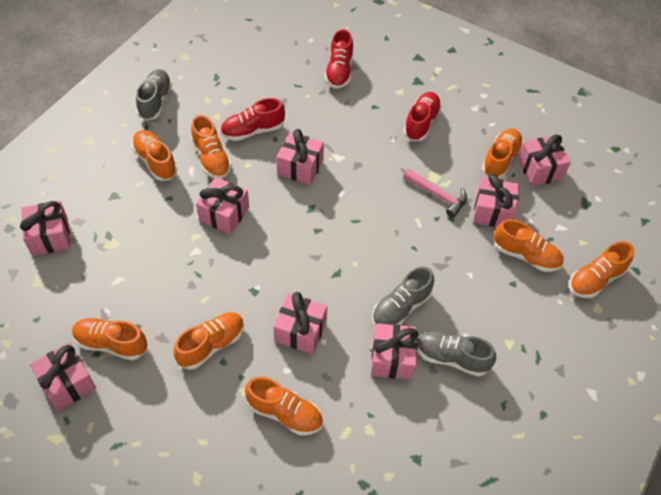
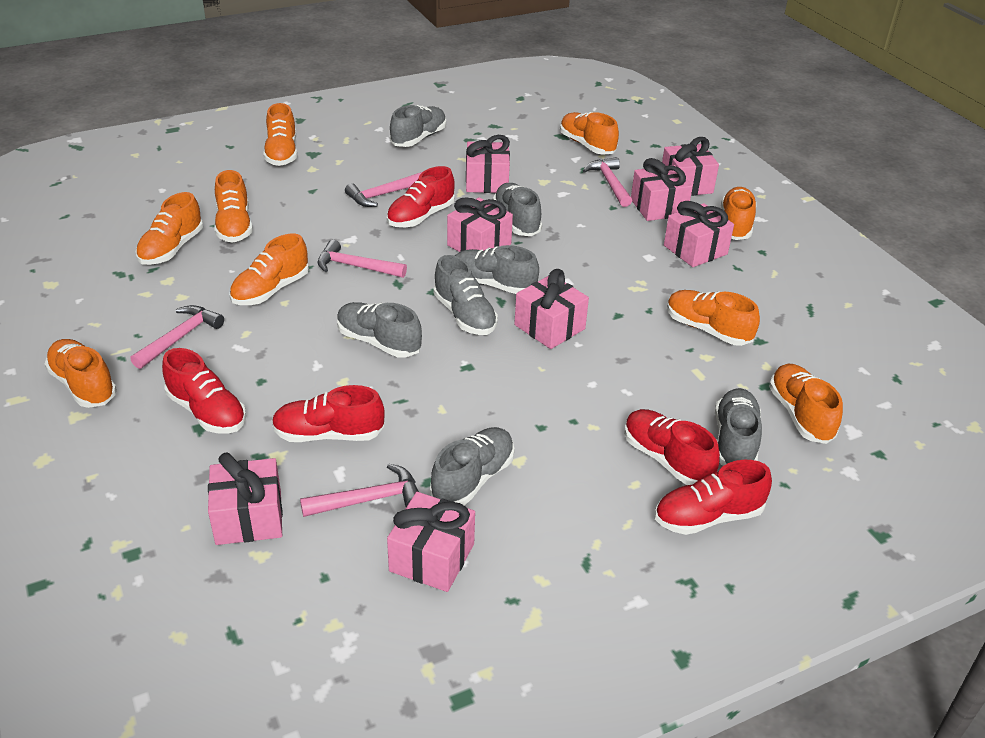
grey shoe: [136,69,172,121] [372,267,434,326] [417,331,496,377] = 3 -> [337,302,422,358] [390,105,446,147] [430,427,514,506] [433,255,498,335] [455,245,539,294] [493,183,542,236] [715,388,762,466] = 7
orange shoe: [72,318,147,360] [131,130,177,181] [174,312,244,370] [191,115,232,179] [245,377,323,436] [482,128,523,179] [494,219,563,272] [569,241,634,298] = 8 -> [45,339,117,408] [135,192,203,265] [215,170,253,242] [229,234,309,305] [263,103,297,166] [560,112,619,155] [667,290,760,346] [721,187,757,240] [769,364,843,444] = 9
pink hammer: [403,169,467,218] = 1 -> [130,305,224,369] [300,464,419,517] [318,240,407,278] [345,172,422,207] [583,157,632,207] = 5
red shoe: [220,98,285,141] [325,29,353,89] [404,92,442,141] = 3 -> [162,348,246,433] [272,385,385,442] [387,166,455,227] [624,409,720,485] [655,460,772,535] = 5

